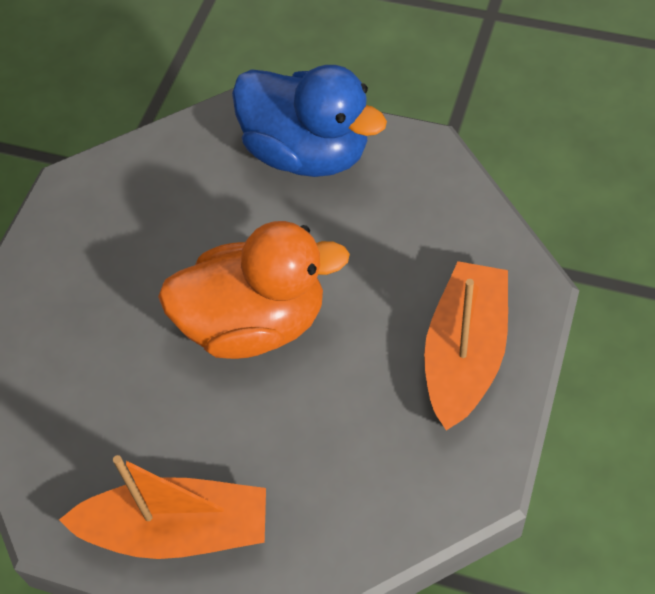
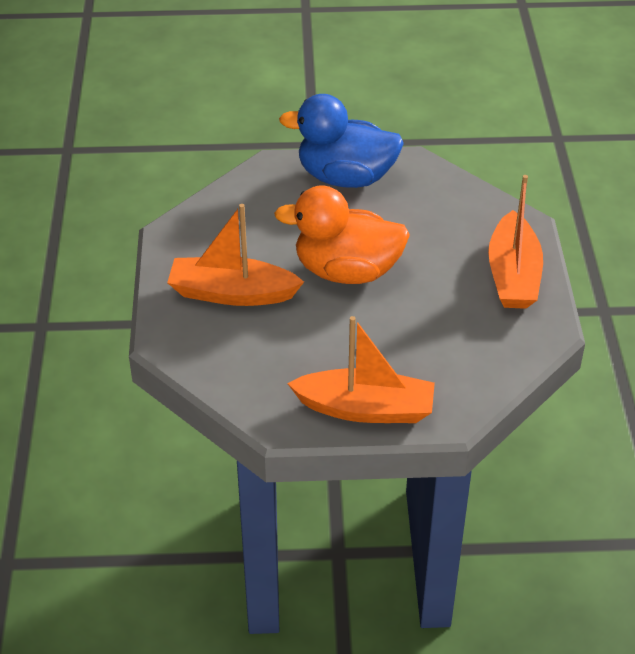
orange boat: [59,455,266,559] [424,261,508,431] = 2 -> [167,204,304,306] [287,316,435,423] [488,175,543,309] = 3

